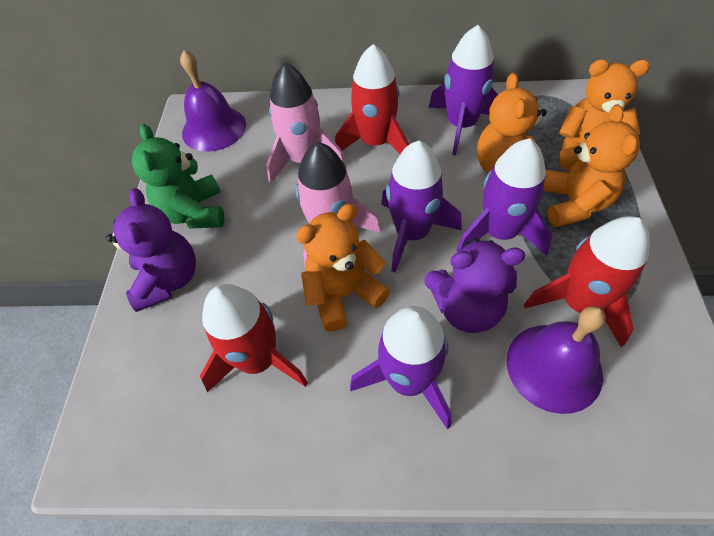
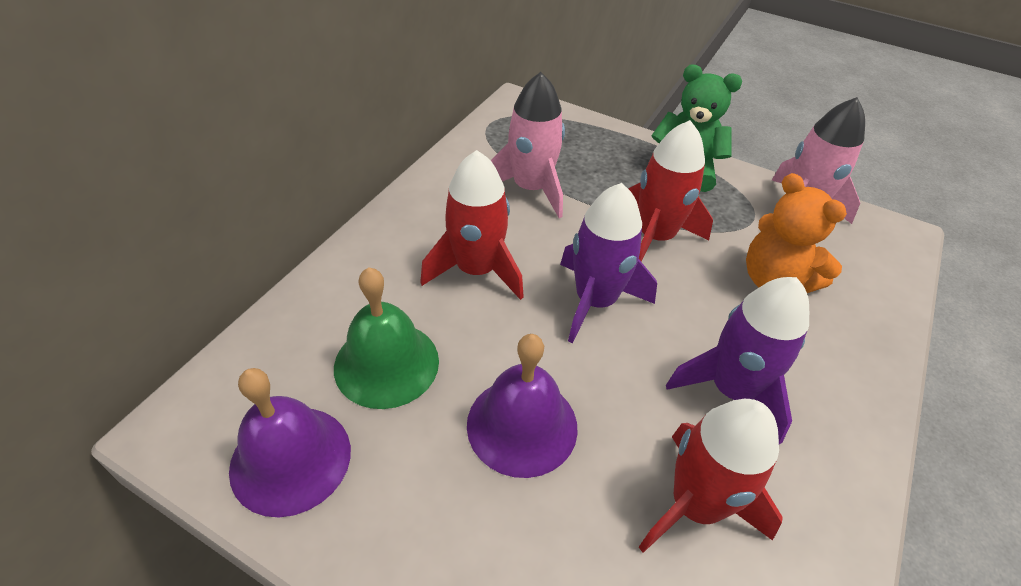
green bell: none = 0 -> [334,267,439,409] = 1
orange teddy bear: [296,203,390,332] [477,73,547,173] [543,105,640,227] [559,59,650,171] = 4 -> [746,173,847,293] = 1
purple rocket: [350,306,452,429] [381,141,461,273] [429,25,498,156] [456,138,552,256] = 4 -> [560,183,657,343] [666,277,809,444] = 2
purple teddy bear: [106,188,196,312] [425,238,525,333] = 2 -> none = 0

